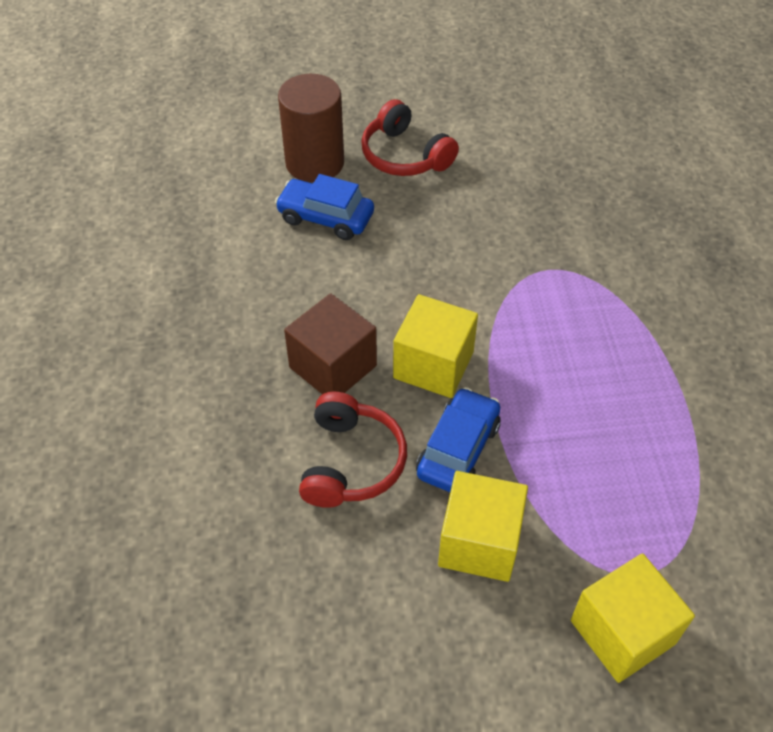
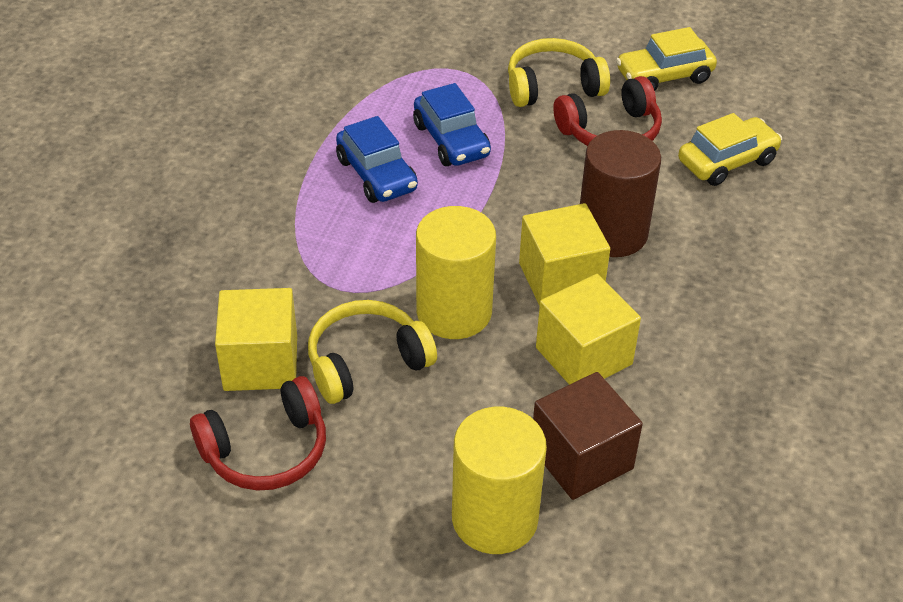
yellow car: none = 0 -> [616,27,717,91] [678,113,782,186] = 2
yellow cylinder: none = 0 -> [416,206,496,339] [452,407,547,554] = 2
yellow headphones: none = 0 -> [308,300,437,404] [508,38,610,107] = 2

